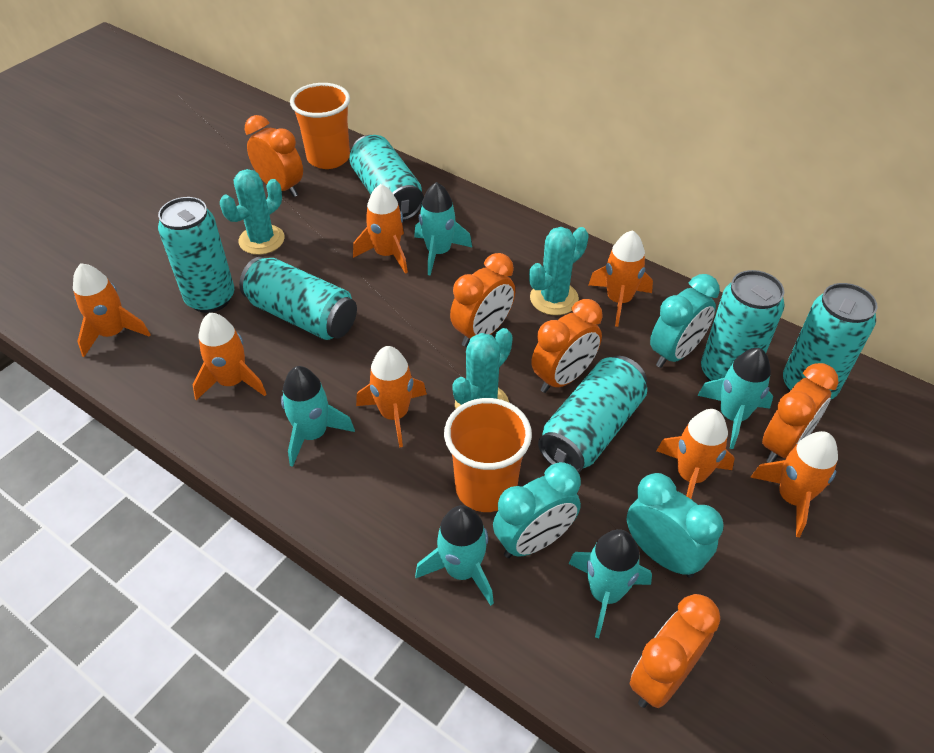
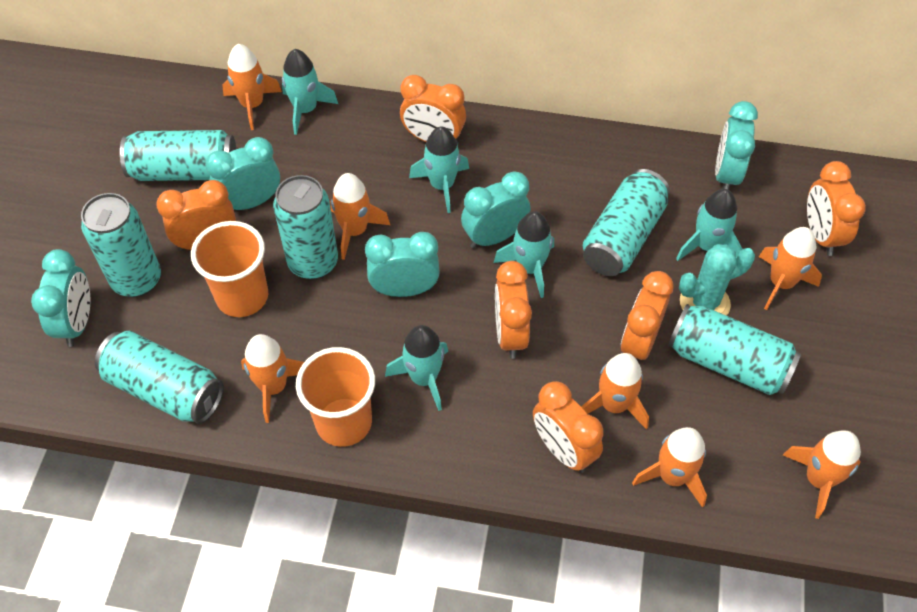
orange clock: [245,115,303,197] [450,253,515,347] [531,299,603,393] [630,594,721,708] [762,363,838,463] = 5 -> [156,180,236,251] [400,75,466,145] [495,261,532,359] [533,381,603,473] [621,271,674,360] [807,161,866,256] = 6
turquoise cactus: [220,169,285,255] [452,328,513,409] [529,227,589,315] = 3 -> [679,244,755,316] = 1
turquoise clock: [493,462,581,558] [627,473,724,578] [650,274,720,368] = 3 -> [31,249,90,347] [205,137,280,210] [365,232,440,297] [461,171,531,248] [715,101,758,190] = 5

